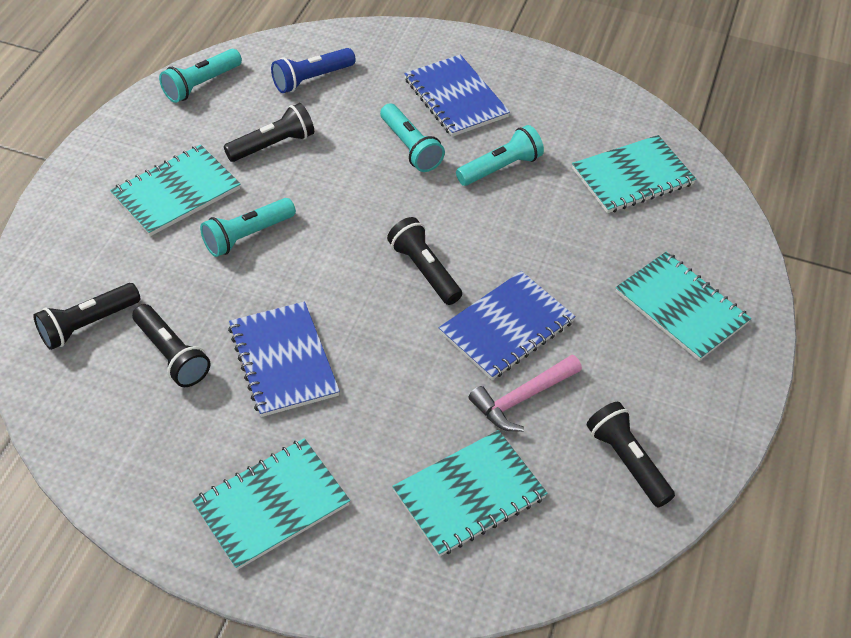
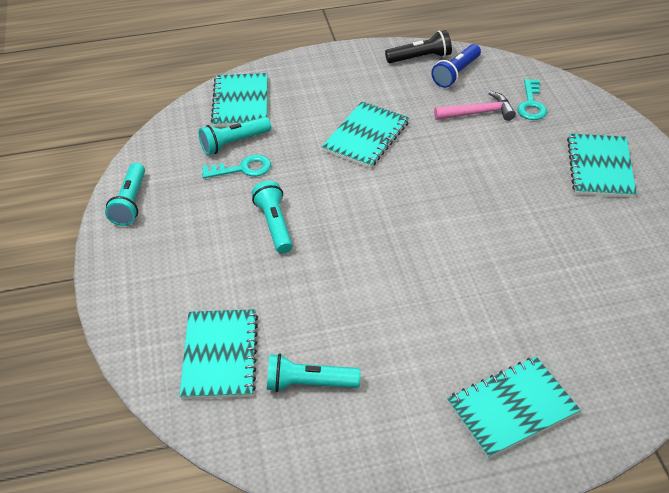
black flashlight: [33,283,140,350] [132,304,211,387] [224,103,314,162] [387,217,462,305] [586,402,675,507] = 5 -> [385,30,452,63] = 1
blue notebook: [228,301,340,417] [404,54,510,137] [439,271,575,380] = 3 -> none = 0
turquoise key: none = 0 -> [202,155,271,178] [517,79,547,120] = 2

